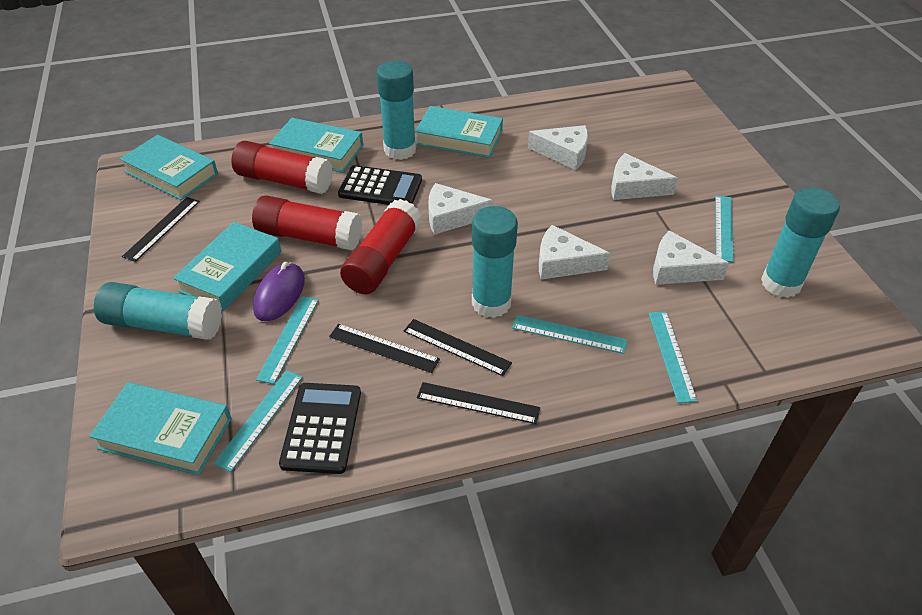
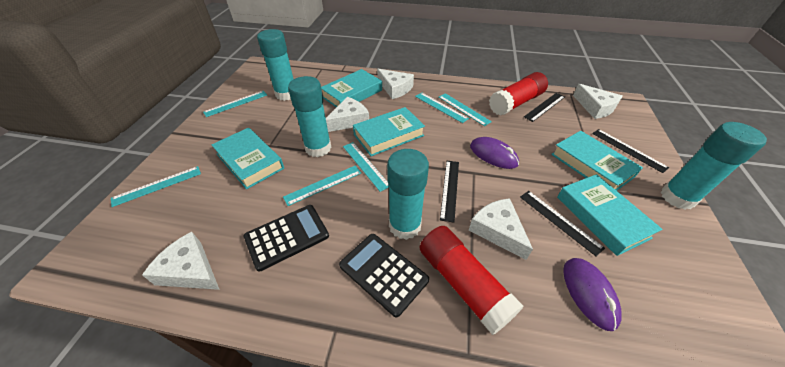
purple mouse: [253,262,305,321] = 1 -> [470,137,519,169] [563,258,622,331] = 2
red glue stick: [231,141,333,194] [252,195,362,251] [340,199,422,294] = 3 -> [420,226,523,335] [489,72,548,116] = 2
turquoise ruler: [213,370,303,472] [256,296,319,384] [512,315,627,354] [649,311,698,403] [715,195,734,262] = 5 -> [111,166,201,207] [203,91,267,117] [283,166,361,206] [343,142,389,192] [415,93,469,123] [439,93,492,126] = 6

